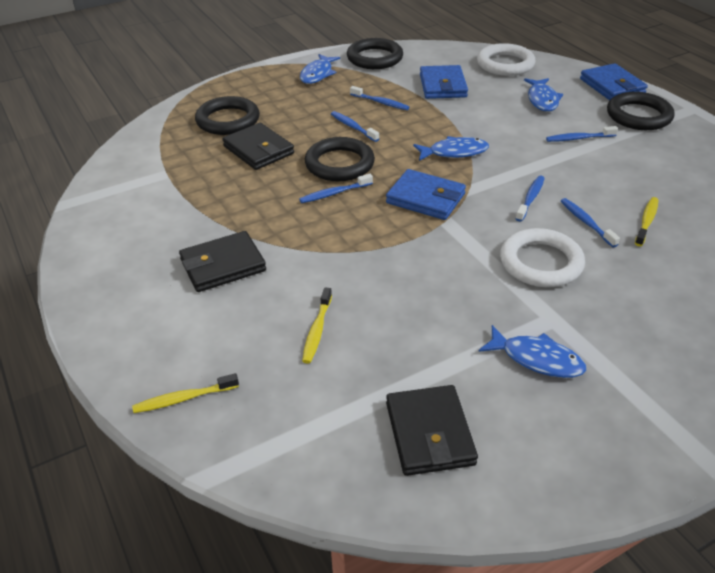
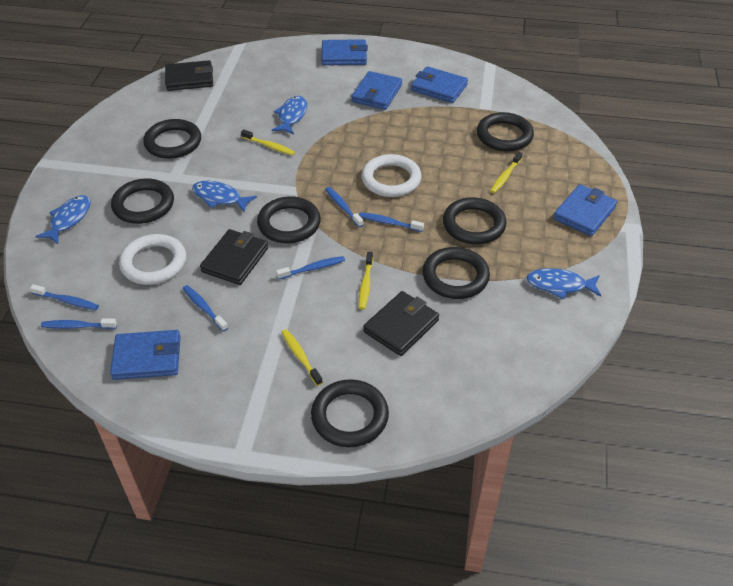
black ring: [195,96,260,135] [305,137,375,181] [347,38,403,69] [607,92,675,130] = 4 -> [111,178,174,224] [143,119,201,159] [257,196,321,243] [311,379,389,447] [422,247,490,299] [443,197,506,244] [477,112,534,151] = 7
blue wallet: [386,169,466,220] [420,65,468,99] [580,63,648,100] = 3 -> [110,330,181,380] [322,39,368,65] [351,71,402,110] [411,66,468,103] [553,184,617,236] = 5
yellow toothbrush: [132,373,239,413] [302,287,332,364] [635,197,658,246] = 3 -> [241,129,295,155] [281,329,323,386] [359,251,373,310] [490,152,523,193] = 4

